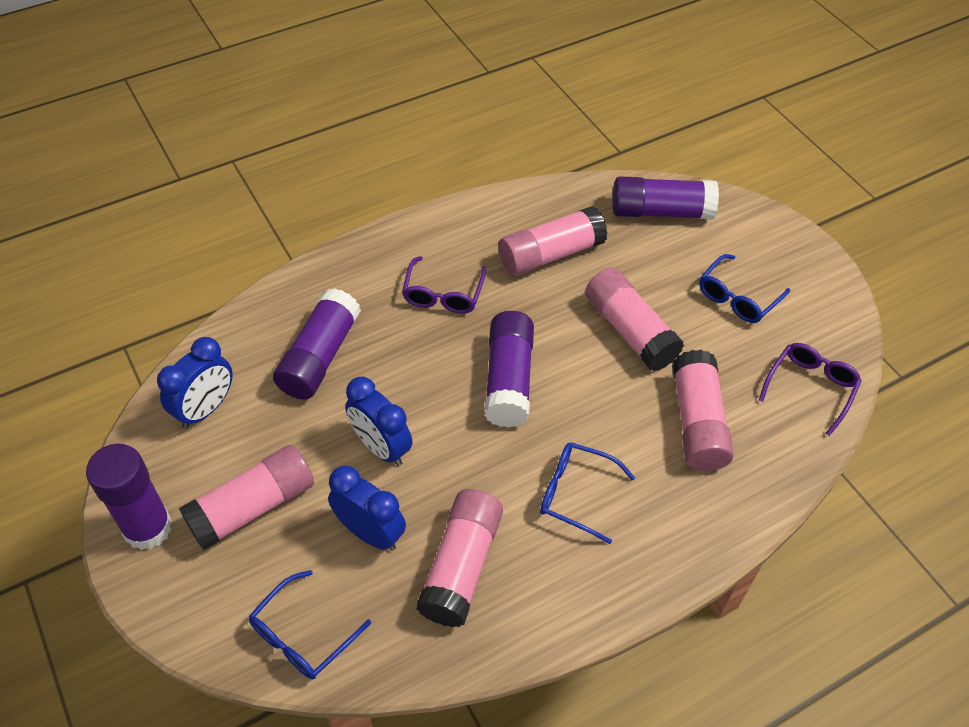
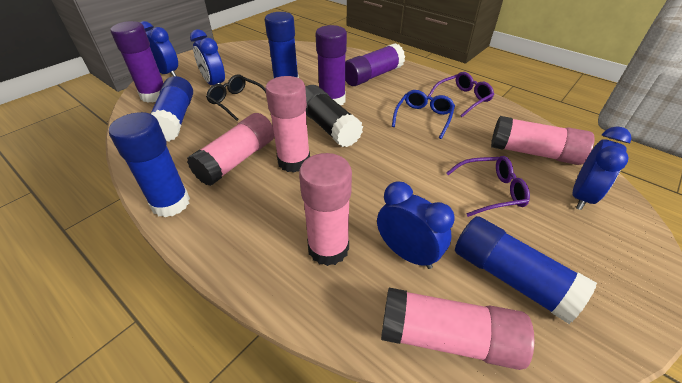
black glasses: none = 0 -> [206,75,266,121] = 1
black glue stick: none = 0 -> [305,85,363,147] = 1
blue clock: [157,337,233,428] [328,466,406,551] [345,377,412,466] = 3 -> [140,21,178,76] [190,29,225,85] [377,182,455,269] [573,126,632,210] = 4
blue glasses: [248,570,371,679] [540,442,635,544] [699,254,790,323] = 3 -> [392,90,455,139] = 1
blue glue stick: none = 0 -> [109,112,190,217] [150,76,193,142] [265,12,299,79] [455,216,597,324] = 4
purple glue stick: [86,444,172,550] [273,288,361,400] [484,311,534,428] [612,176,719,219] = 4 -> [111,21,163,103] [315,25,347,106] [345,43,405,86] = 3

